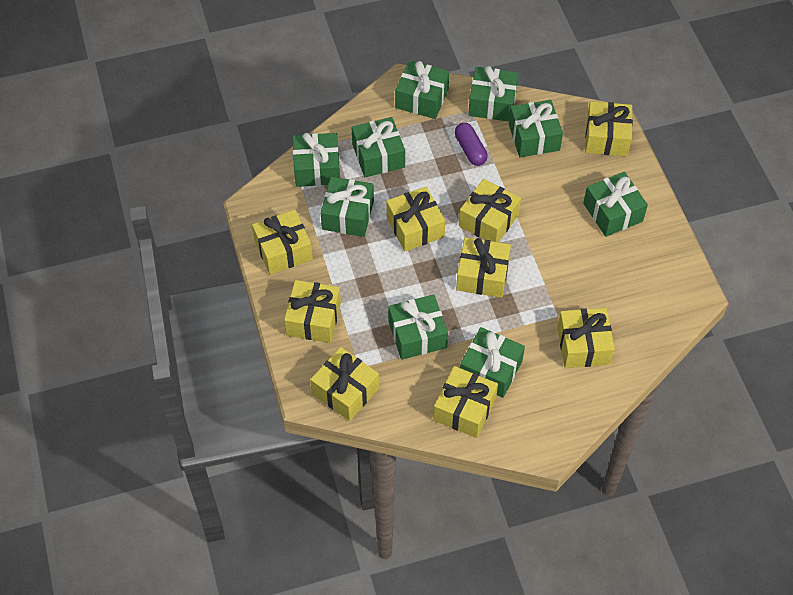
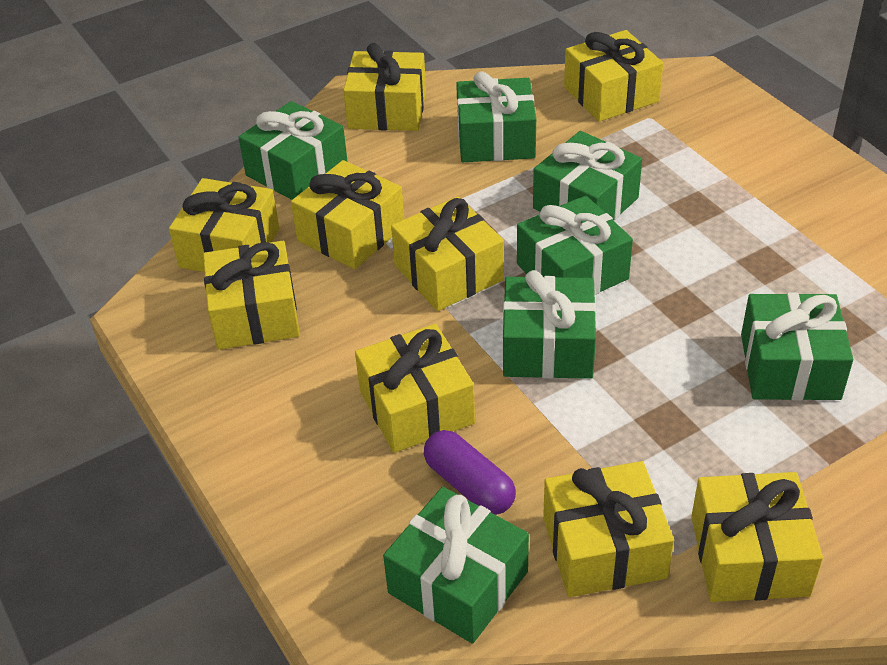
green gift: [293,133,340,187] [321,177,374,237] [352,117,405,177] [388,295,448,360] [395,60,449,119] [460,327,525,398] [468,66,519,122] [509,100,563,157] [583,172,648,237] = 9 -> [238,101,348,200] [383,487,529,644] [456,71,536,162] [503,270,596,379] [517,195,633,295] [533,131,642,221] [741,293,853,401] = 7

